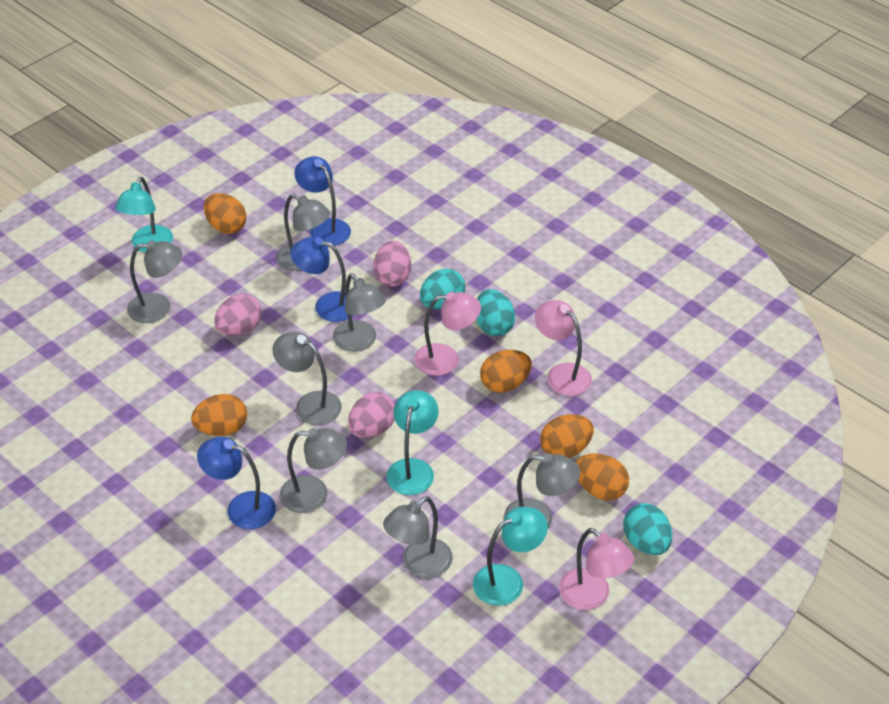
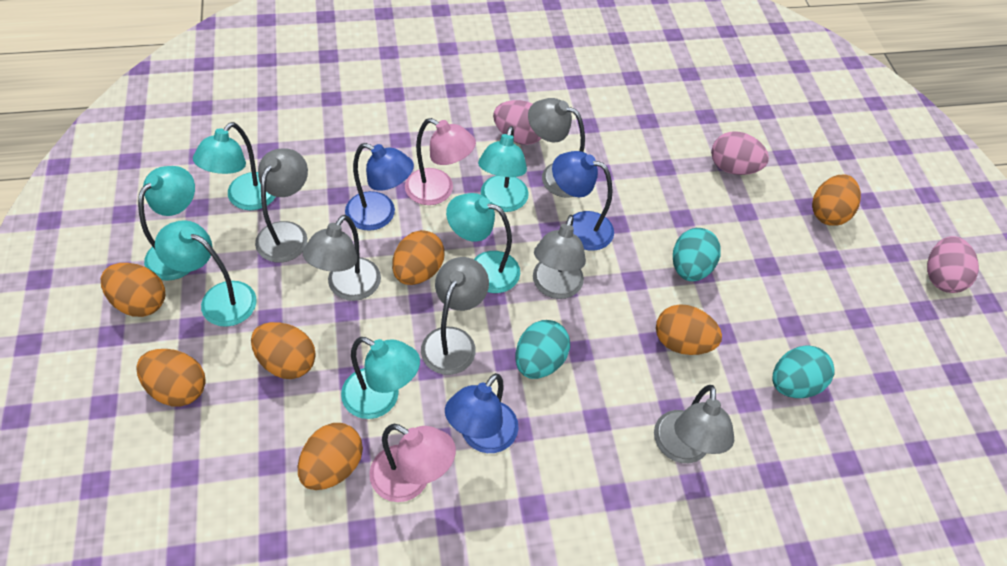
grey lamp: [127,240,182,323] [272,332,342,425] [276,194,330,271] [280,428,347,513] [333,274,386,352] [383,497,453,578] [504,453,580,528] = 7 -> [255,148,308,263] [303,215,381,301] [421,257,489,375] [528,98,585,198] [533,215,586,299] [654,385,734,463] = 6
orange egg: [191,394,247,436] [204,193,246,234] [480,350,532,393] [540,414,594,458] [576,453,629,501] = 5 -> [101,263,165,317] [136,349,206,407] [251,322,316,379] [298,423,363,490] [392,230,445,285] [656,304,722,355] [812,175,861,226] = 7
pink lamp: [414,292,481,376] [535,300,592,396] [559,528,634,610] = 3 -> [369,424,456,502] [405,118,476,205] = 2
turquoise lamp: [115,177,173,253] [386,390,439,495] [473,507,548,606] = 3 -> [138,166,195,281] [155,220,257,327] [193,122,275,210] [341,337,420,419] [446,193,520,293] [478,126,529,212] = 6

